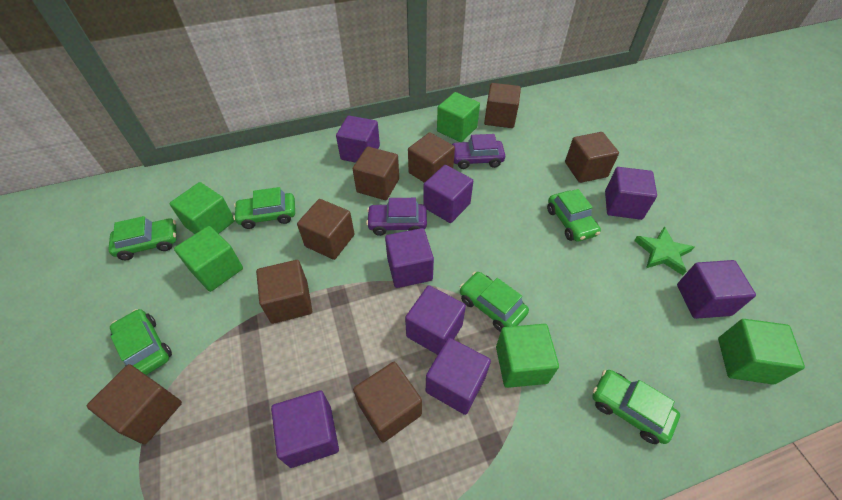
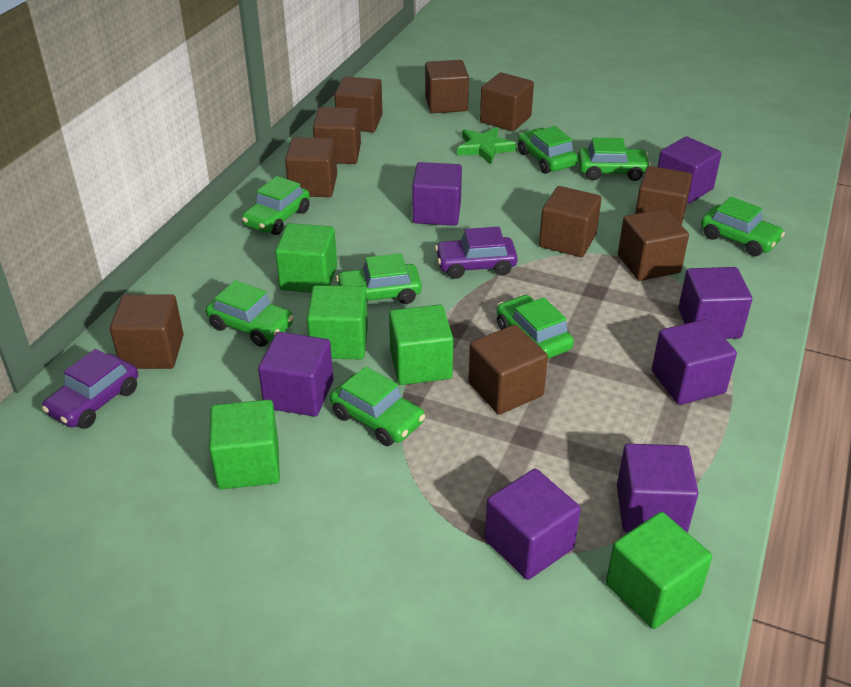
brown cube: [87,364,182,444] [256,260,312,324] [297,199,354,260] [353,147,399,200] [353,362,422,443] [408,132,455,183] [484,83,521,128] [565,132,619,183] = 8 -> [110,294,184,369] [285,137,337,197] [313,107,361,164] [335,77,383,132] [425,60,469,113] [468,325,548,415] [480,72,534,131] [539,186,602,257] [618,209,689,281] [635,166,692,225] = 10
green car: [108,216,176,261] [110,309,172,375] [233,187,295,229] [460,272,529,332] [547,189,601,242] [592,370,680,444] = 6 -> [206,280,294,347] [242,176,310,235] [330,367,425,446] [336,253,422,304] [497,295,574,359] [518,126,578,174] [578,138,651,181] [701,197,785,256] = 8
purple cube: [271,390,339,468] [336,116,380,163] [385,228,434,288] [405,285,466,355] [423,165,473,223] [426,338,491,415] [605,167,657,220] [677,260,756,319] = 8 -> [258,332,333,416] [412,162,462,226] [485,469,581,580] [617,444,698,533] [652,319,737,405] [658,136,722,204] [678,267,752,339] = 7

